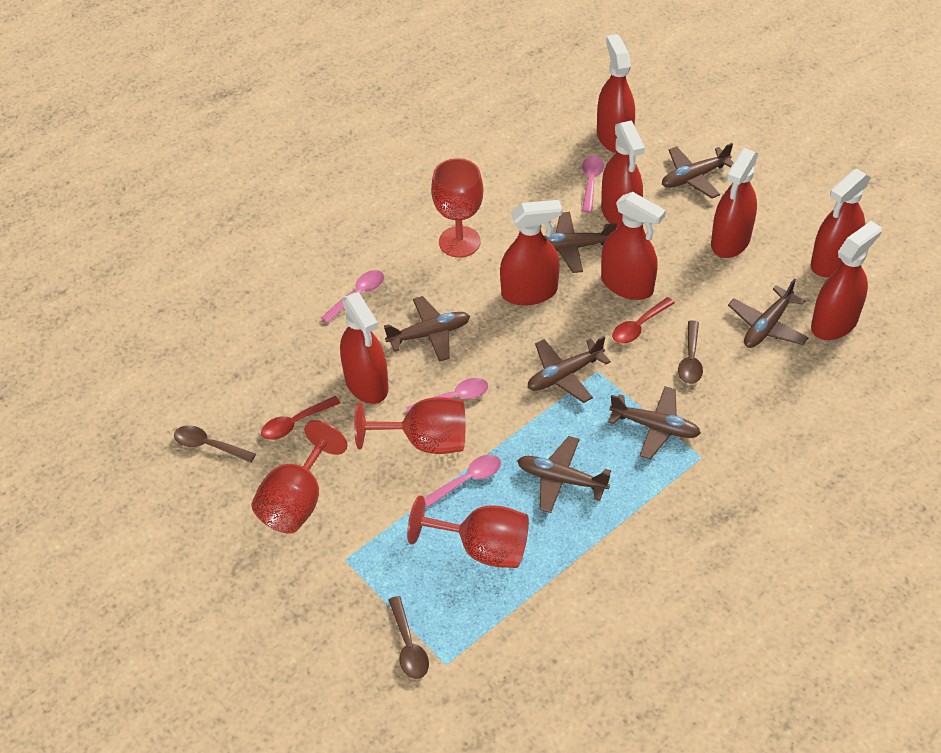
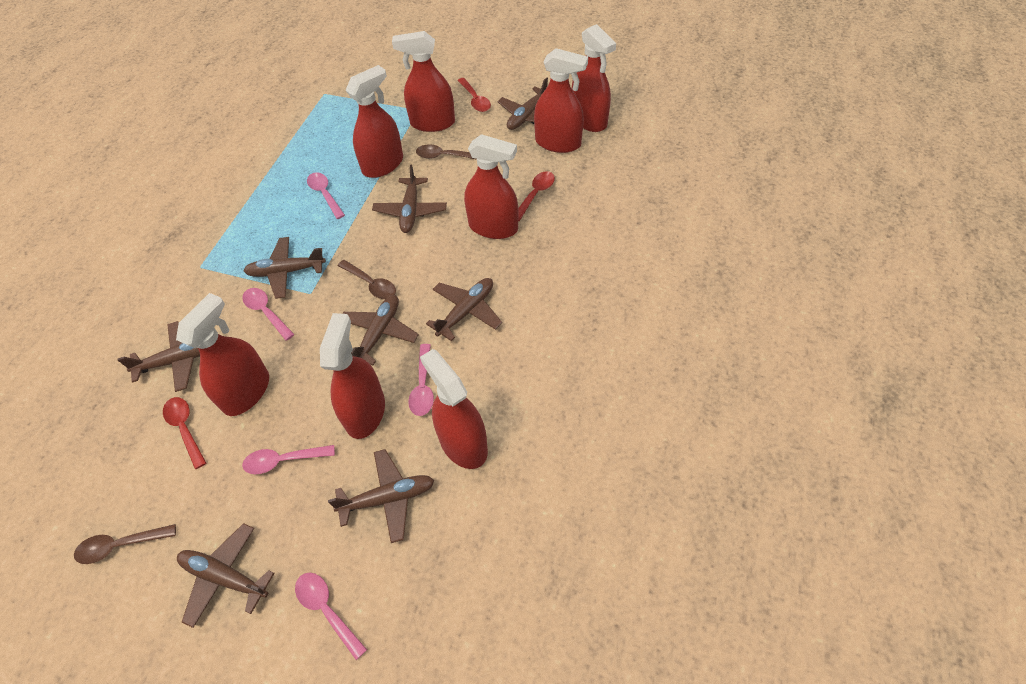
brown plane: [384,296,470,362] [517,436,611,513] [527,336,611,403] [544,212,617,273] [608,386,701,459] [662,143,734,198] [728,279,809,348] = 7 -> [117,321,200,392] [177,523,275,628] [244,237,326,299] [328,449,434,543] [342,295,419,366] [372,165,447,233] [426,278,502,341] [497,77,548,130] = 8
pink spoon: [321,270,384,323] [406,378,489,412] [424,455,501,508] [582,156,604,213] = 4 -> [242,288,295,341] [242,445,335,474] [295,573,367,660] [307,172,345,219] [408,344,434,416] = 5
red goblet: [251,420,347,534] [354,397,465,454] [407,495,529,568] [431,158,483,258] = 4 -> none = 0
red spoon: [261,396,341,440] [612,297,675,344] = 2 -> [163,397,206,469] [457,78,491,112] [518,171,555,221] = 3

